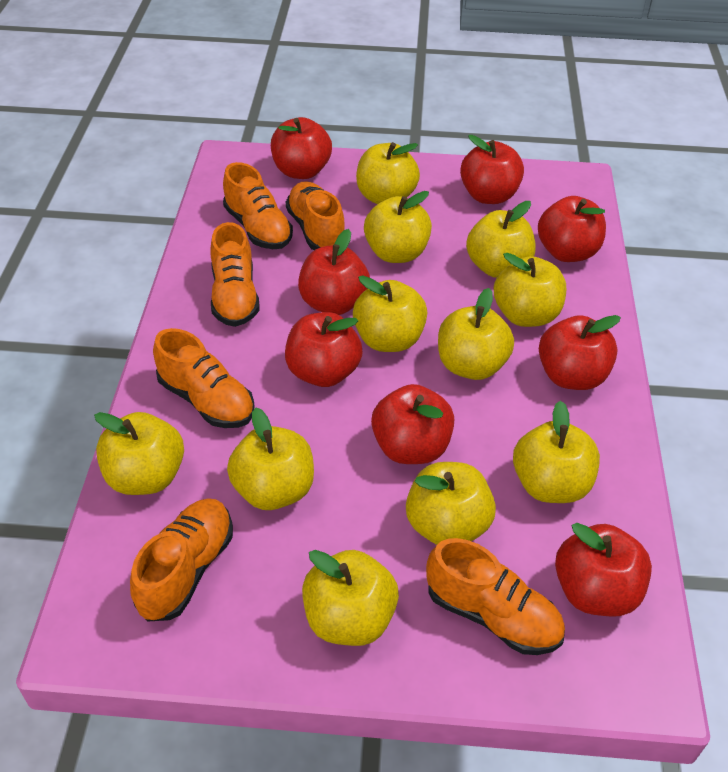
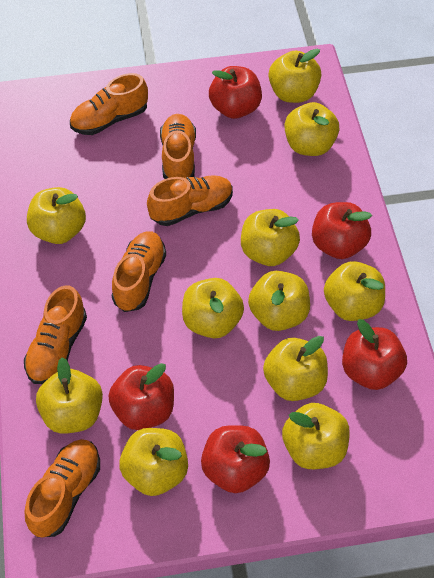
red apple: [271,117,332,179] [285,312,362,387] [298,229,370,315] [371,384,454,464] [460,135,524,204] [538,196,606,262] [539,315,621,390] [555,523,652,617] = 8 -> [108,363,174,430] [201,425,270,493] [209,66,262,119] [312,202,372,259] [342,319,407,390] = 5

